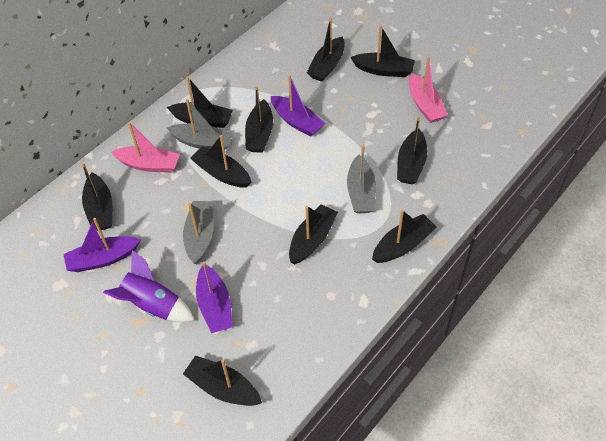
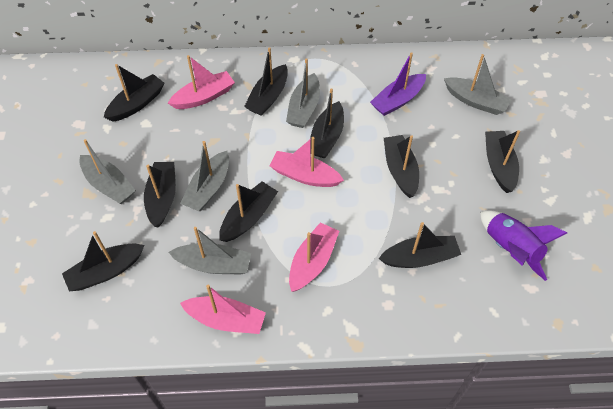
black boat: [82,163,112,231] [167,77,233,128] [183,355,262,406] [190,135,252,188] [245,86,273,153] [289,204,338,264] [307,18,345,82] [350,25,415,77] [372,210,437,263] [397,116,427,184] = 10 -> [62,231,144,291] [104,64,165,122] [144,162,176,227] [219,181,278,242] [244,47,288,116] [310,88,344,158] [379,222,461,268] [384,135,419,198] [485,130,520,193] = 9
grey boat: [167,99,234,150] [183,201,214,264] [347,145,376,213] = 3 -> [79,139,136,204] [169,227,251,275] [180,141,229,211] [286,58,320,128] [444,54,512,115] = 5
pink boat: [111,122,180,173] [409,57,448,123] = 2 -> [168,55,235,109] [180,285,266,334] [269,137,344,187] [289,222,339,292] = 4
purple boat: [63,218,141,272] [196,261,233,333] [271,75,325,137] = 3 -> [370,52,426,116] = 1

